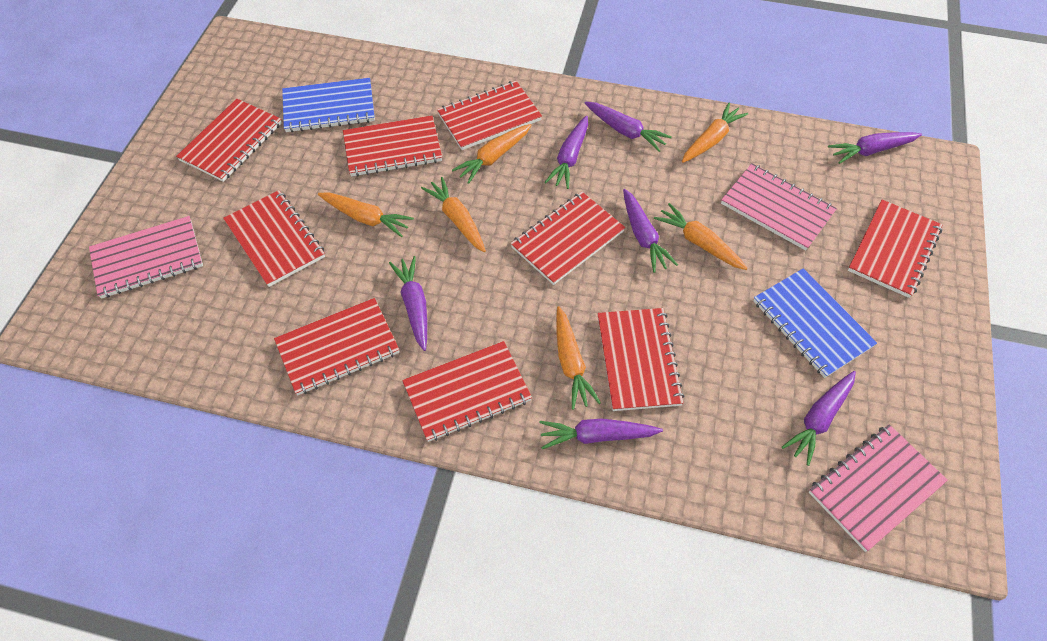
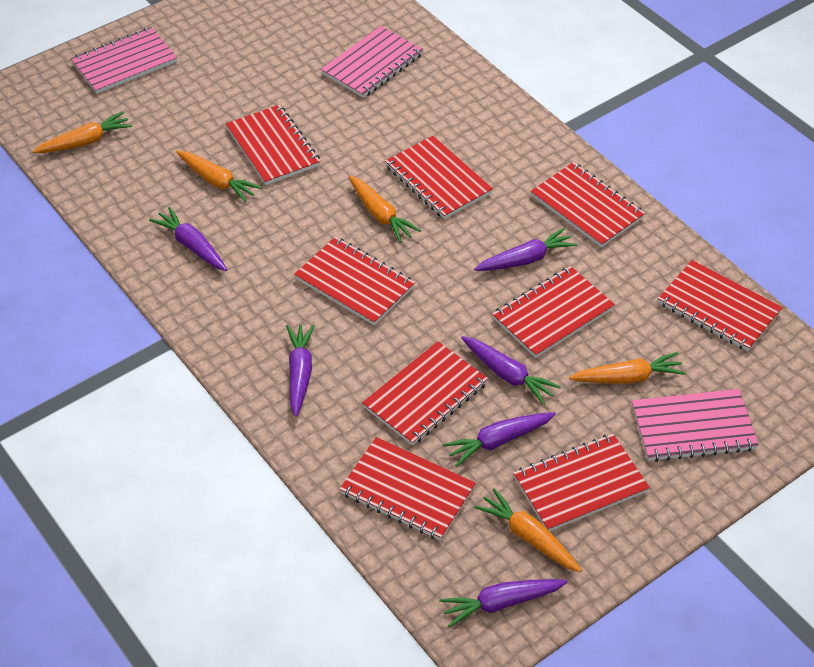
blue notebook: [282,78,375,132] [754,268,877,378] = 2 -> none = 0
orange carrot: [318,192,414,237] [421,177,486,252] [452,124,531,184] [556,306,601,410] [654,203,748,270] [682,103,748,163] = 6 -> [32,111,132,153] [176,151,262,203] [349,175,421,243] [474,488,582,572] [569,352,686,384] = 5
purple carrot: [389,256,427,351] [540,419,663,449] [545,116,588,189] [585,102,672,152] [623,189,678,273] [782,371,856,466] [828,132,922,164] = 7 -> [149,207,227,271] [286,325,315,417] [439,579,568,627] [443,412,556,467] [461,336,561,405] [474,228,577,271] = 6

